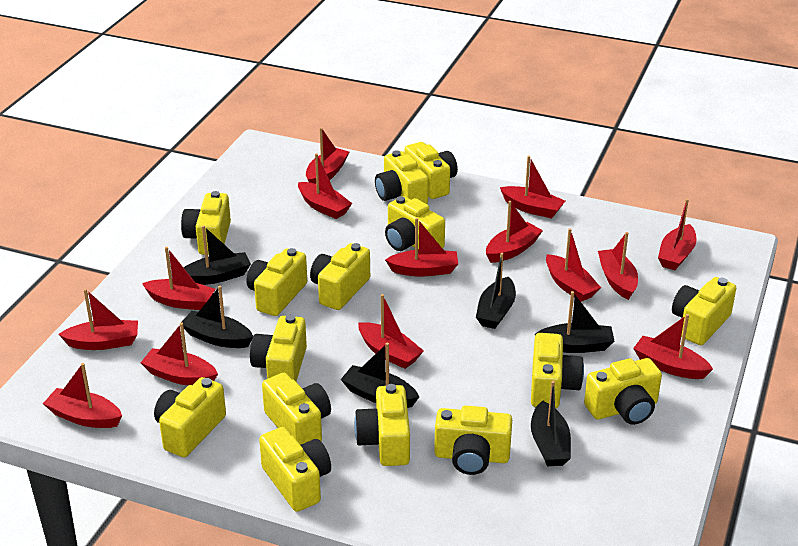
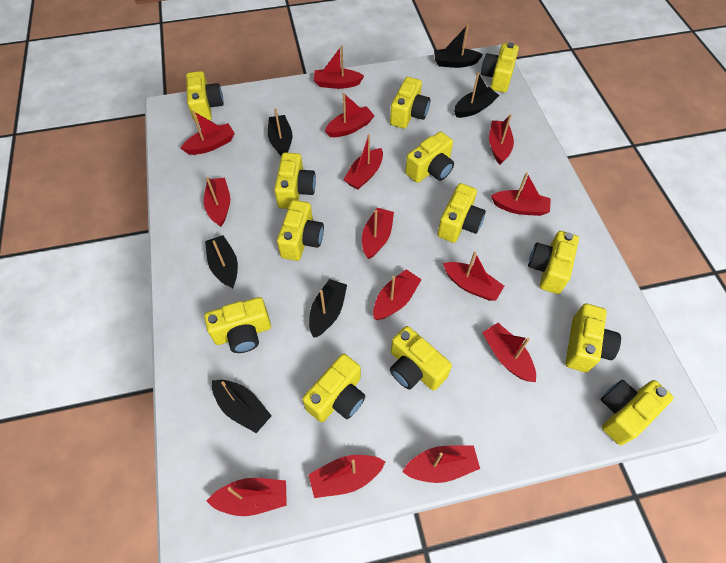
yellow camera: [154,377,226,457] [181,191,231,255] [246,248,307,316] [250,314,307,382] [259,427,331,512] [262,373,331,445] [310,243,370,310] [354,384,410,466] [375,150,429,204] [385,196,445,251] [404,142,458,199] [434,406,512,475] [531,333,584,408] [584,358,662,425] [672,277,736,345] = 15 -> [186,71,224,123] [204,297,271,353] [274,152,316,209] [277,200,324,261] [302,354,365,422] [390,77,430,129] [390,326,452,391] [405,132,454,183] [437,183,486,243] [481,42,519,93] [528,231,579,294] [565,303,621,372] [601,380,673,445] = 13

